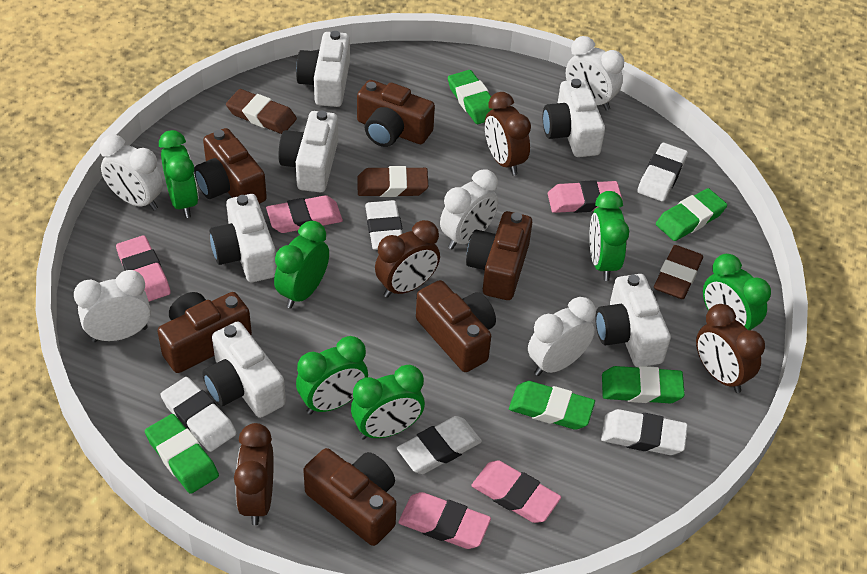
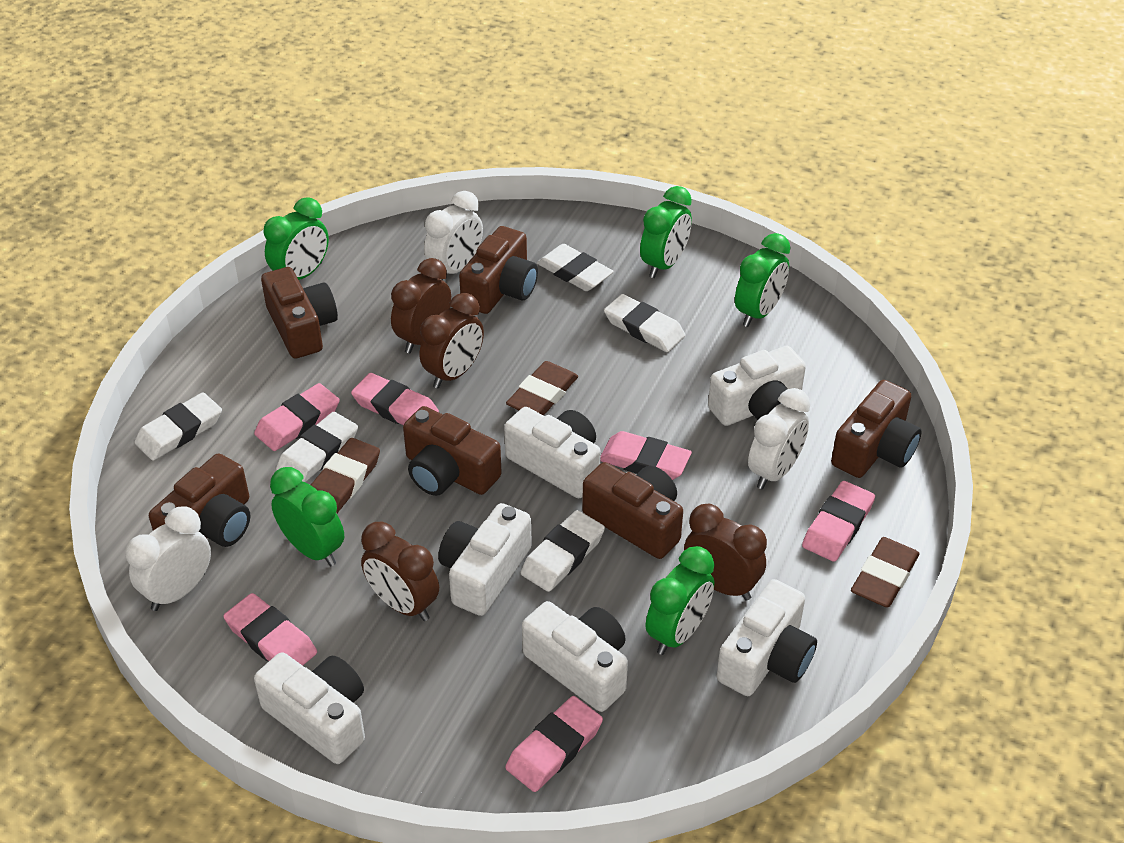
green clock: [159,130,198,218] [274,221,329,309] [296,336,368,414] [351,365,425,440] [589,191,629,281] [703,254,771,330] = 6 -> [263,197,329,280] [270,467,344,566] [640,186,692,278] [646,546,714,655] [735,233,791,327] = 5
green eraser: [145,414,219,494] [448,70,492,124] [509,381,595,430] [602,366,685,403] [656,188,727,241] = 5 -> none = 0
pink eraser: [116,235,171,302] [266,195,343,233] [398,492,491,549] [471,460,561,523] [548,180,623,213] = 5 -> [223,593,317,666] [254,383,340,451] [351,373,439,425] [505,696,603,792] [600,431,692,480] [802,481,875,562] = 6
white clock: [74,270,151,342] [99,135,163,210] [440,169,498,250] [528,297,596,376] [566,36,624,110] = 5 -> [125,506,211,611] [424,191,483,280] [748,388,811,489] = 3

